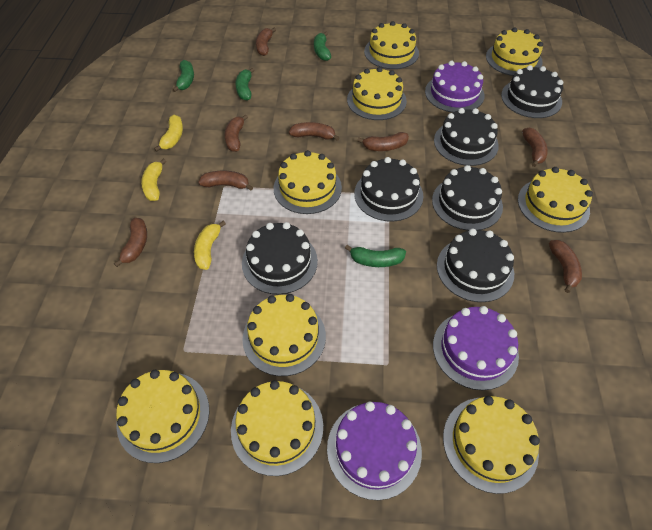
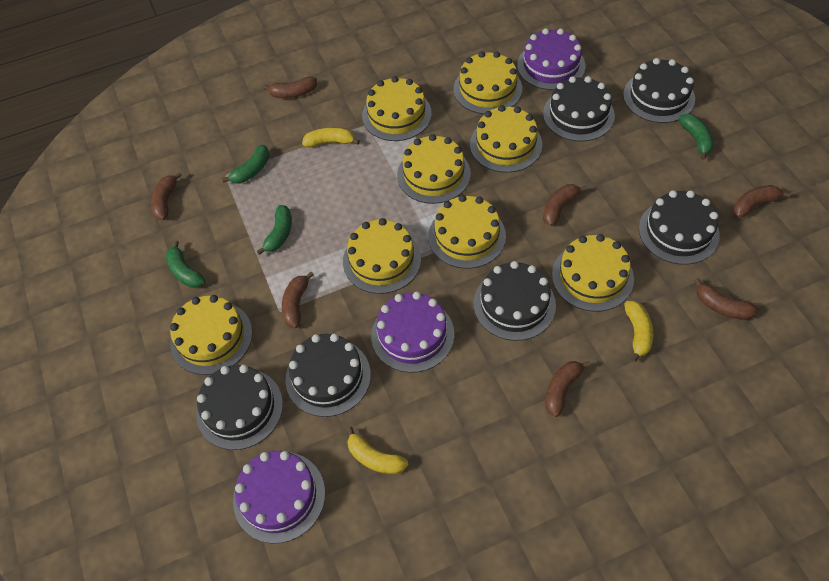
brown banana: [114,218,147,267] [198,171,253,191] [225,114,248,152] [256,28,276,56] [289,122,339,141] [357,132,409,151] [522,128,548,167] [549,240,582,293] = 8 -> [151,172,182,220] [263,77,317,98] [282,272,314,328] [543,184,587,226] [546,361,591,417] [694,278,759,320] [733,185,791,218] = 7
yellow cake: [116,370,209,463] [231,380,323,476] [242,294,326,376] [274,150,342,214] [347,67,407,120] [364,21,419,69] [443,396,540,494] [486,28,543,76] [518,167,593,233] = 9 -> [170,295,252,375] [343,218,421,294] [362,76,432,141] [397,134,471,204] [428,195,506,269] [454,51,522,114] [470,105,542,173] [552,234,634,312] = 8

